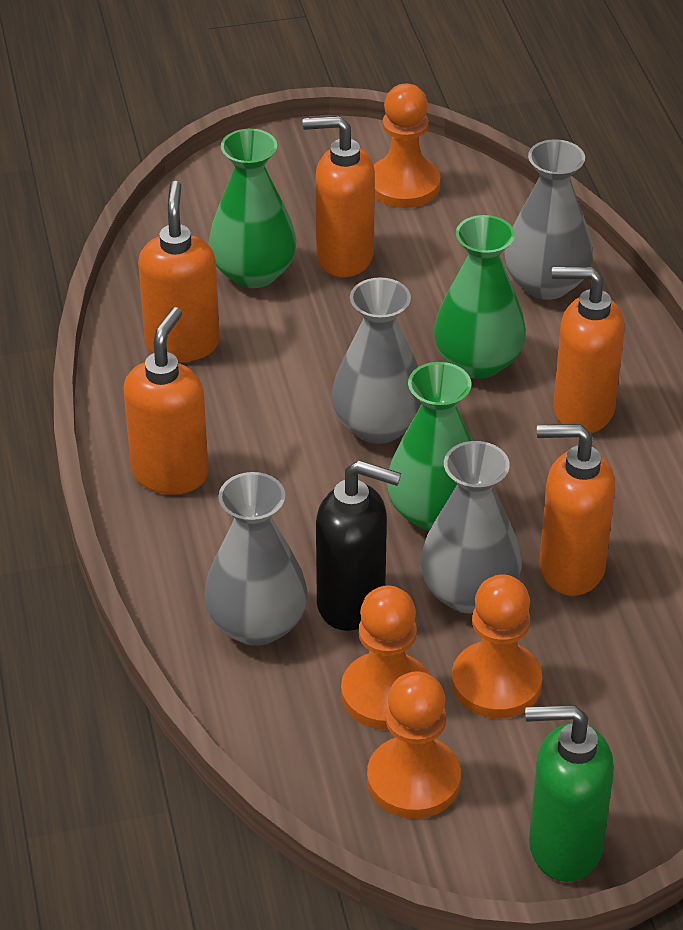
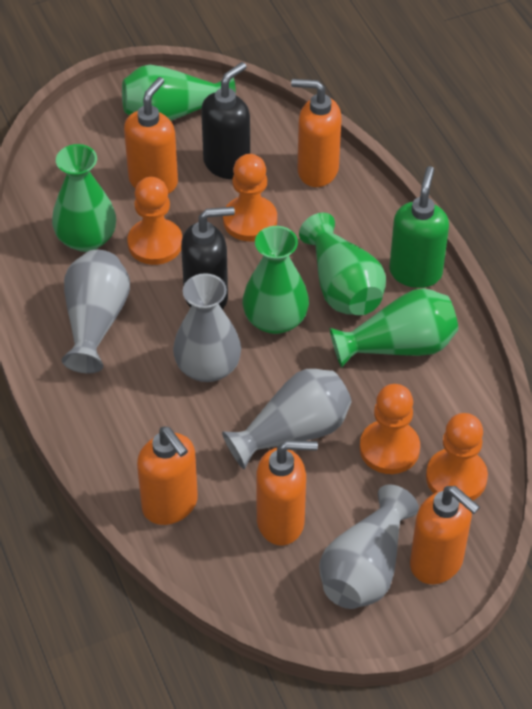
black soap dispenser: [316,460,401,631] = 1 -> [181,207,235,310] [201,62,250,179] = 2
green vase: [208,129,296,288] [387,362,473,531] [434,215,526,379] = 3 -> [52,144,116,252] [122,65,236,121] [243,226,309,334] [299,213,386,316] [330,288,458,368] = 5

